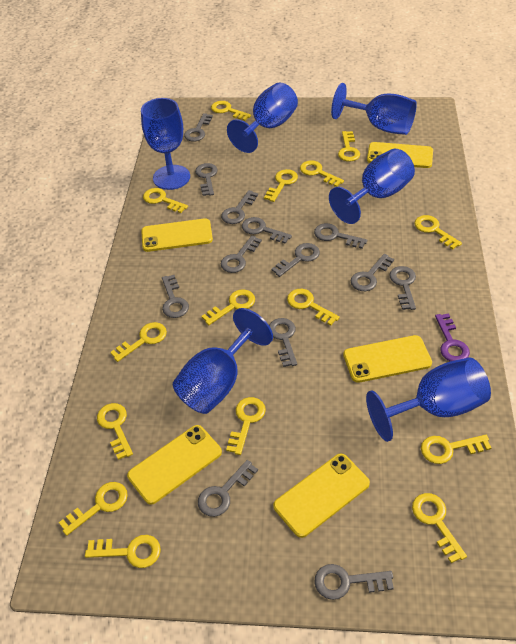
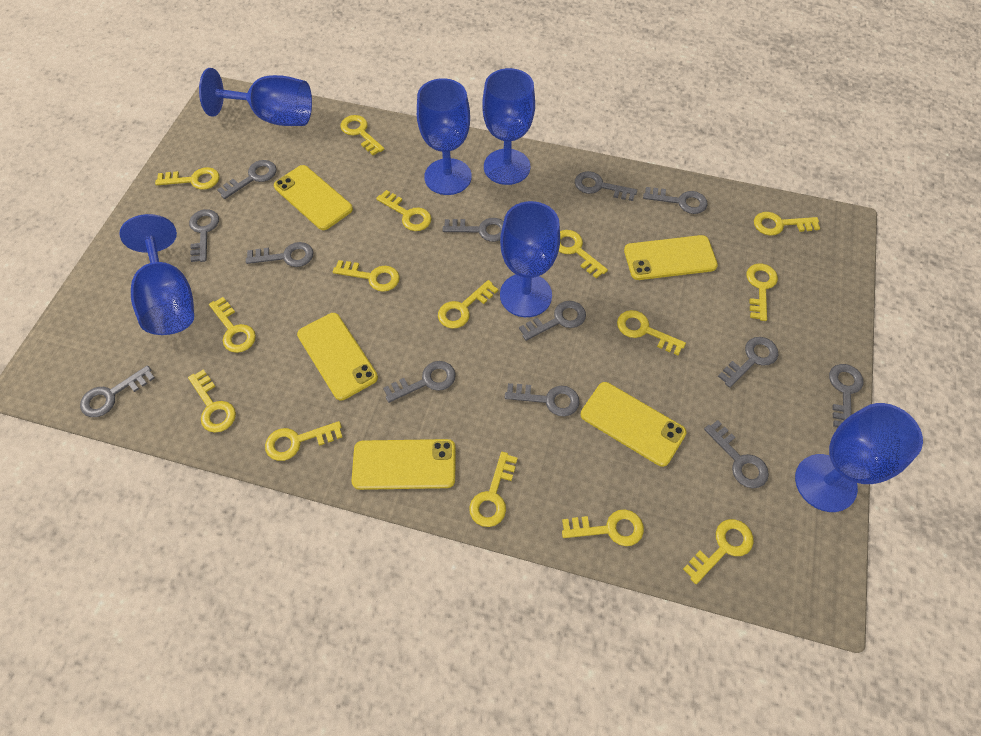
purple key: [435,313,470,361] = 1 -> none = 0

